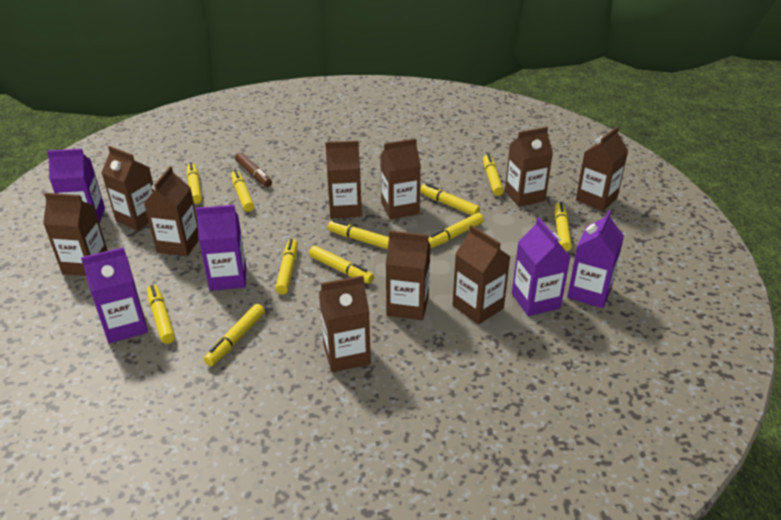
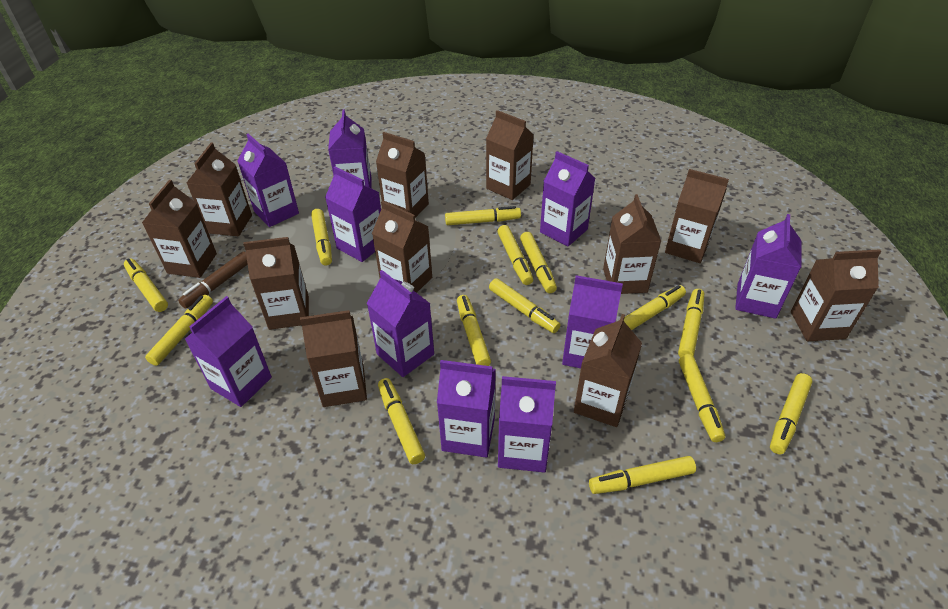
brown carton: [43,193,108,276] [101,146,154,231] [144,166,199,256] [319,275,371,372] [325,141,362,219] [380,138,421,219] [386,230,431,320] [452,225,510,324] [505,127,553,207] [576,127,628,211] = 10 -> [142,180,217,278] [186,142,252,236] [243,237,309,330] [300,310,367,407] [372,201,432,293] [376,132,429,218] [486,110,534,200] [574,314,642,427] [603,194,661,294] [665,169,729,263] [791,249,881,341] = 11
purple carton: [47,149,105,224] [81,247,148,343] [196,205,246,291] [512,217,571,316] [567,210,624,308] = 5 -> [185,296,272,407] [238,133,299,227] [325,167,381,262] [328,109,372,188] [367,270,434,377] [437,360,496,458] [498,376,556,473] [540,151,596,247] [562,275,623,368] [735,214,801,319] = 10
yellow marker: [147,284,175,344] [187,162,202,204] [204,304,265,366] [231,170,254,212] [275,239,298,294] [309,246,374,284] [328,220,389,249] [420,183,480,215] [429,213,484,249] [483,154,504,196] [555,202,572,251] = 11 -> [124,258,168,312] [145,295,213,366] [311,209,332,266] [378,378,425,464] [445,206,521,225] [457,295,491,366] [489,278,560,333] [497,225,533,285] [520,232,557,293] [589,456,696,494] [624,285,686,330] [678,289,704,357] [679,354,725,442] [770,373,813,454] = 14

